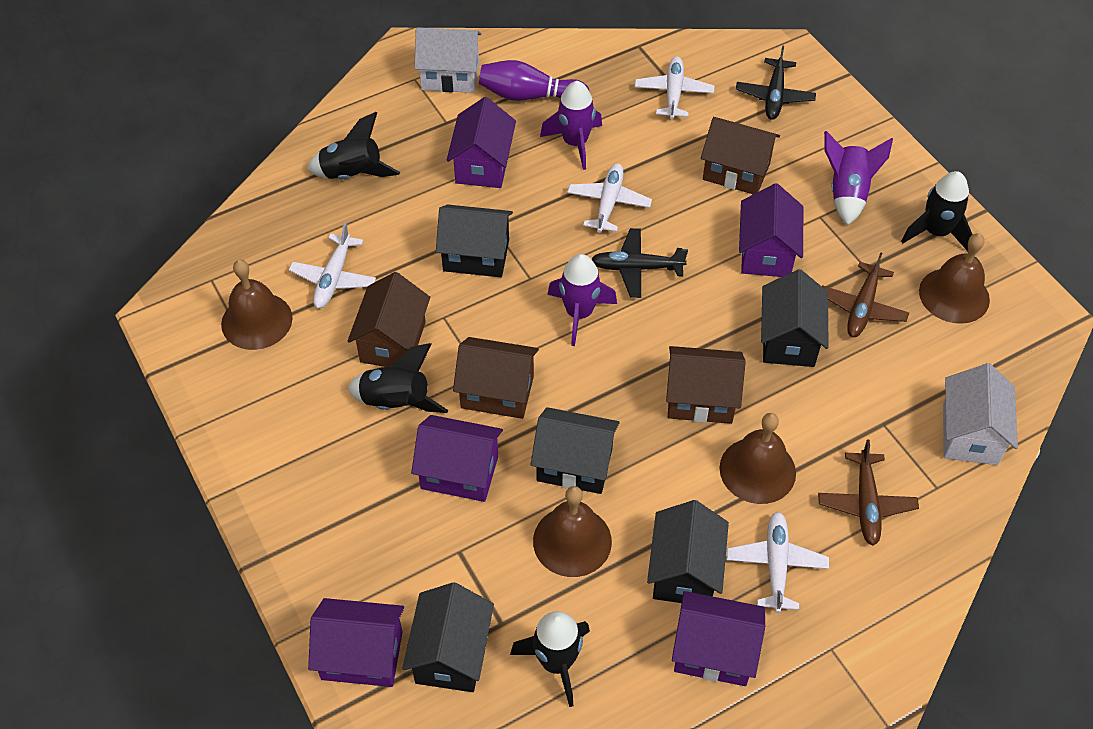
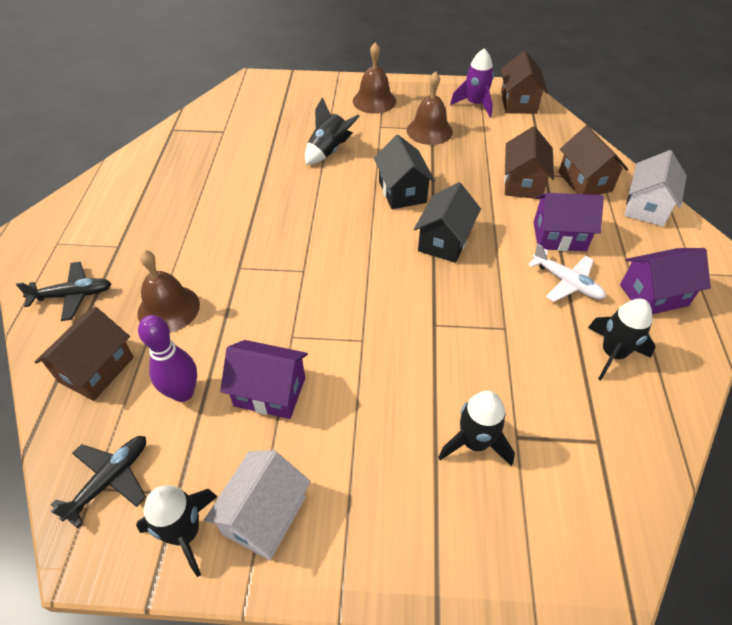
black house: [402,582,494,692] [436,205,513,277] [531,407,620,494] [647,500,729,603] [761,269,829,367] = 5 -> [374,135,435,209] [414,182,481,263] = 2
brown bell: [221,259,293,350] [533,486,612,577] [719,413,796,504] [919,233,990,324] = 4 -> [137,250,200,333] [353,42,396,114] [407,71,453,145] = 3
brown plane: [818,439,919,546] [822,252,909,337] = 2 -> none = 0
purple house: [308,598,404,687] [411,415,503,502] [446,97,516,188] [672,591,765,686] [739,183,803,277] = 5 -> [220,340,308,419] [533,193,604,251] [620,248,711,314] = 3
purple rocket: [540,81,602,170] [547,254,617,346] [824,131,893,225] = 3 -> [450,48,494,117] = 1
white plane: [289,222,376,309] [567,163,652,233] [635,57,714,119] [726,512,829,613] = 4 -> [528,244,606,302] = 1

